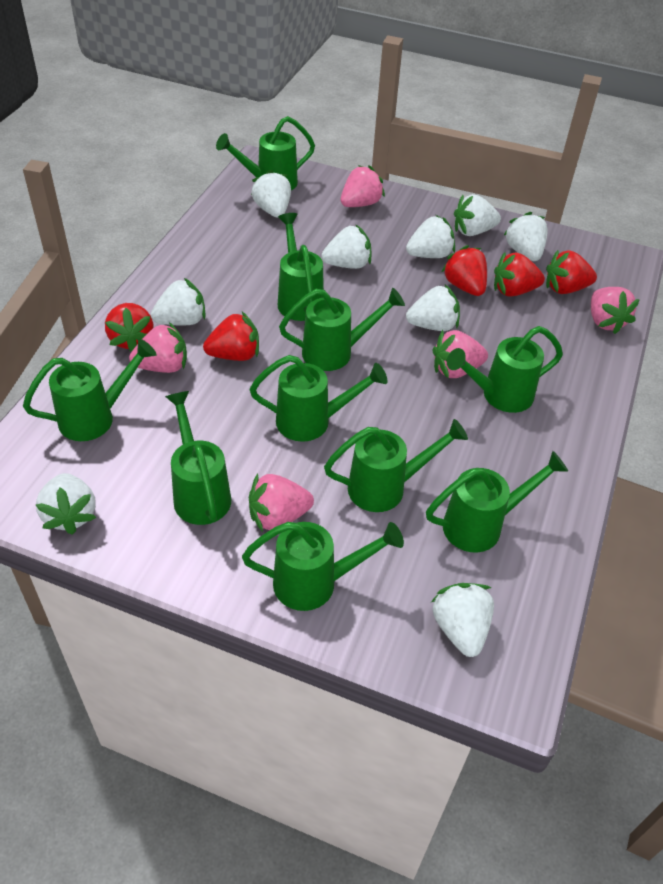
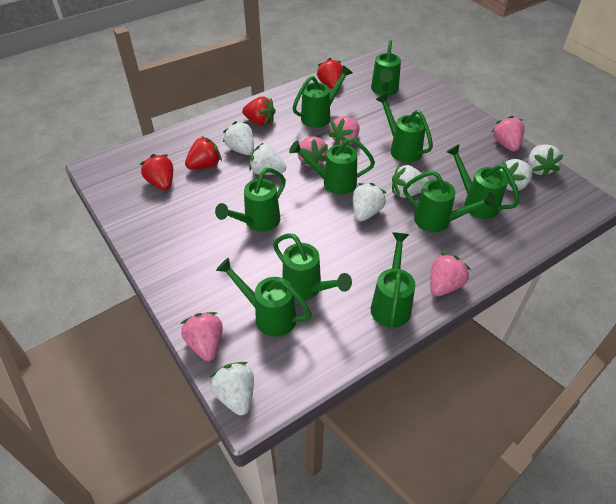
red strawberry: [105,303,153,352] [203,312,259,361] [441,245,487,296] [494,252,545,297] [546,250,597,294] = 5 -> [140,154,173,190] [185,136,222,169] [242,97,276,126] [317,58,343,89] = 4
white strawberry: [36,473,96,535] [151,278,206,325] [251,170,291,218] [322,224,372,269] [406,215,455,258] [406,285,460,331] [430,583,494,657] [454,194,501,236] [504,212,548,261] = 9 -> [210,362,254,416] [223,121,254,155] [249,142,286,175] [353,183,386,221] [392,165,429,198] [500,159,533,191] [528,144,564,178] = 7

